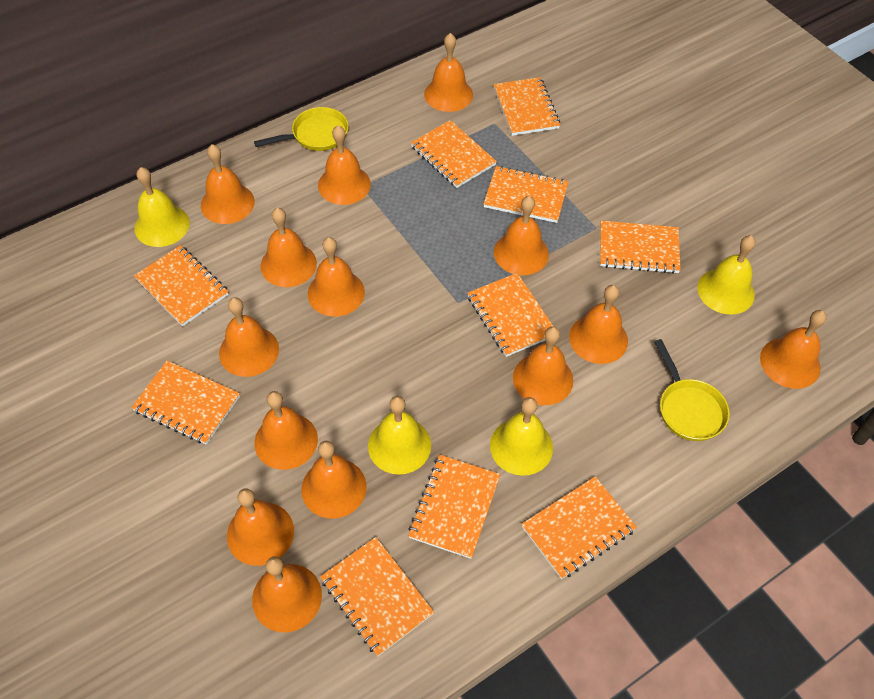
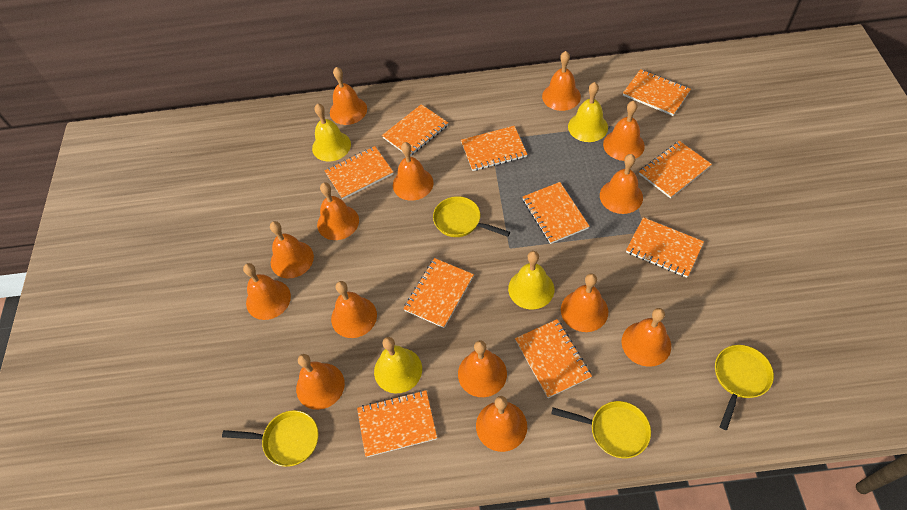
yellow pan: [254,107,349,151] [654,339,730,441] = 2 -> [222,410,319,467] [433,196,510,237] [551,401,651,458] [715,345,774,430] = 4

